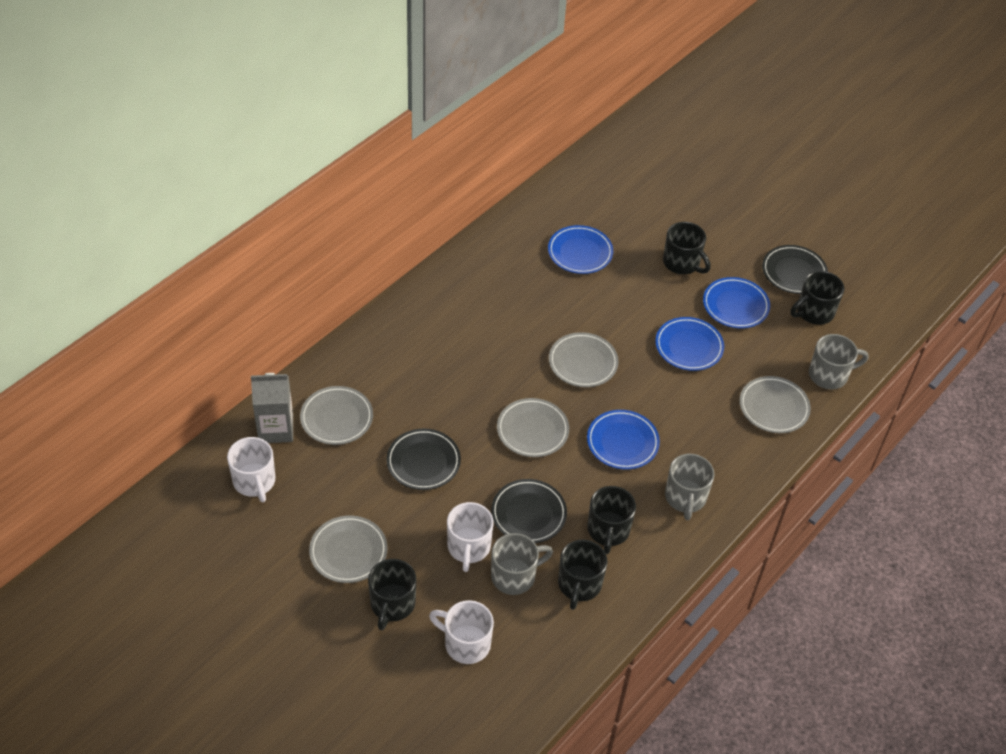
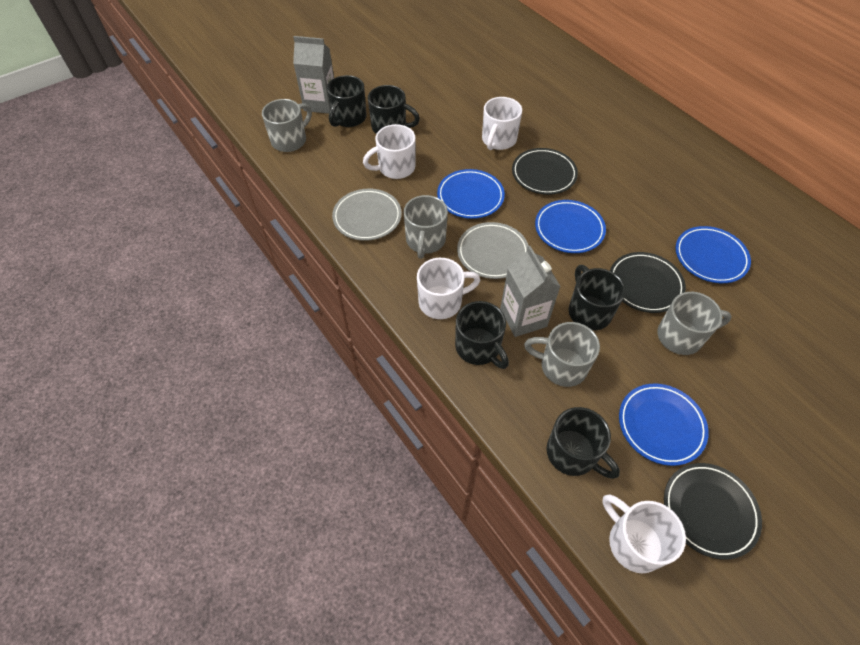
grey carton: [251,373,293,443] = 1 -> [293,36,334,114] [500,246,561,337] = 2
grey mug: [491,533,553,595] [665,454,715,521] [809,334,868,389] = 3 -> [262,99,312,152] [404,195,448,259] [524,322,600,387] [657,292,732,355] = 4
grey plate: [300,386,373,445] [309,515,387,583] [497,398,569,457] [549,332,619,387] [739,376,811,433] = 5 -> [332,189,402,241] [457,222,529,279] = 2
white mug: [227,437,275,502] [429,600,494,664] [447,502,493,572] = 3 -> [363,124,416,179] [417,258,480,319] [482,97,522,150] [602,495,686,573] = 4

